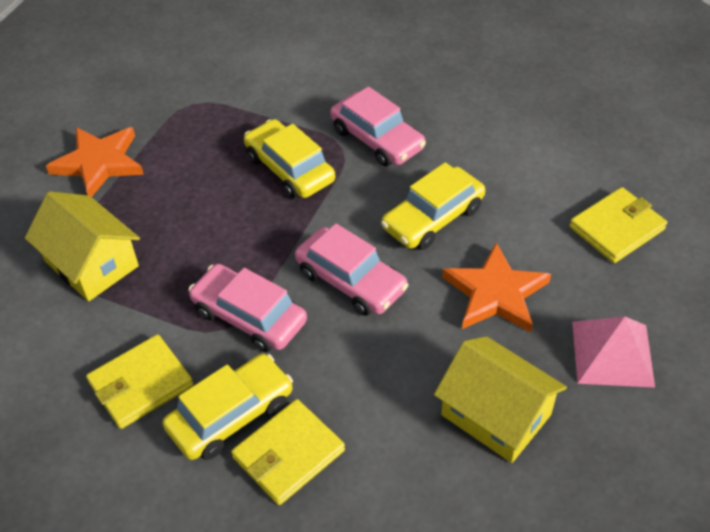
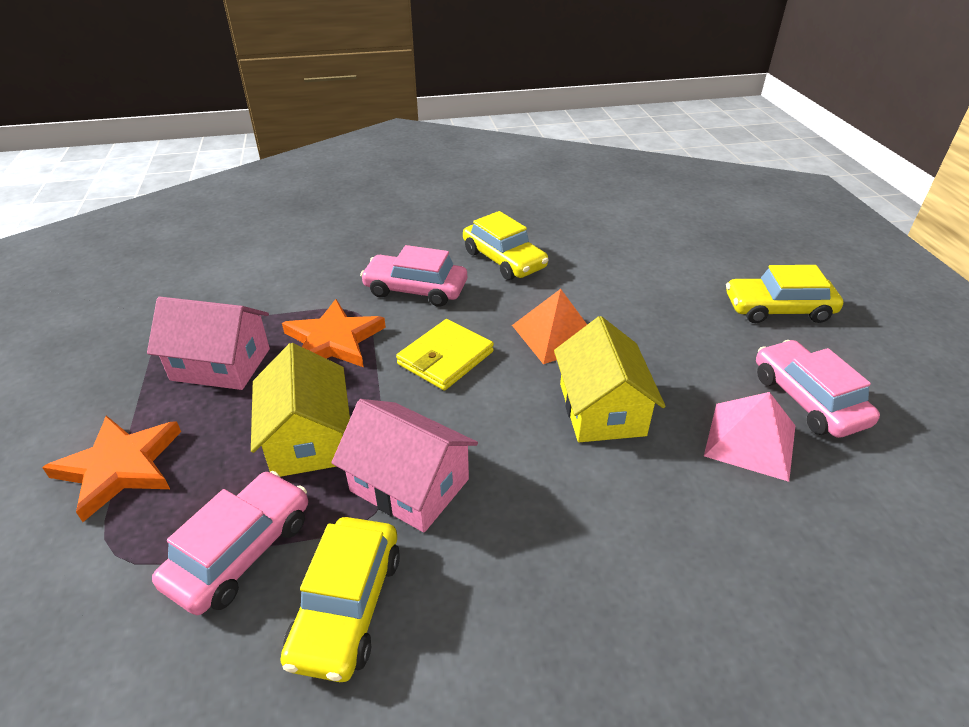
orange pyramid: none = 0 -> [512,289,587,364] = 1
pink house: none = 0 -> [147,297,270,390] [331,399,478,533] = 2
yellow wallet: [86,334,193,429] [231,399,345,505] [569,187,667,263] = 3 -> [396,319,494,390] = 1

